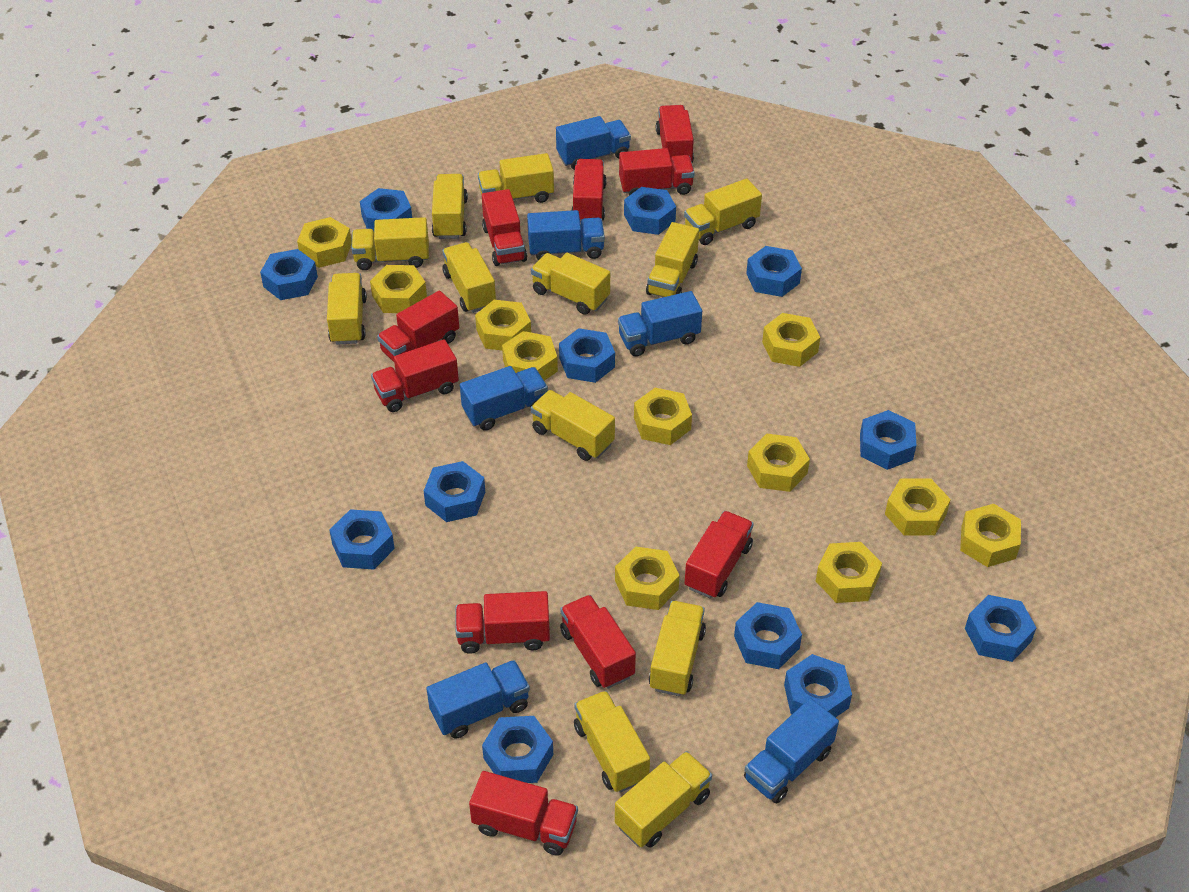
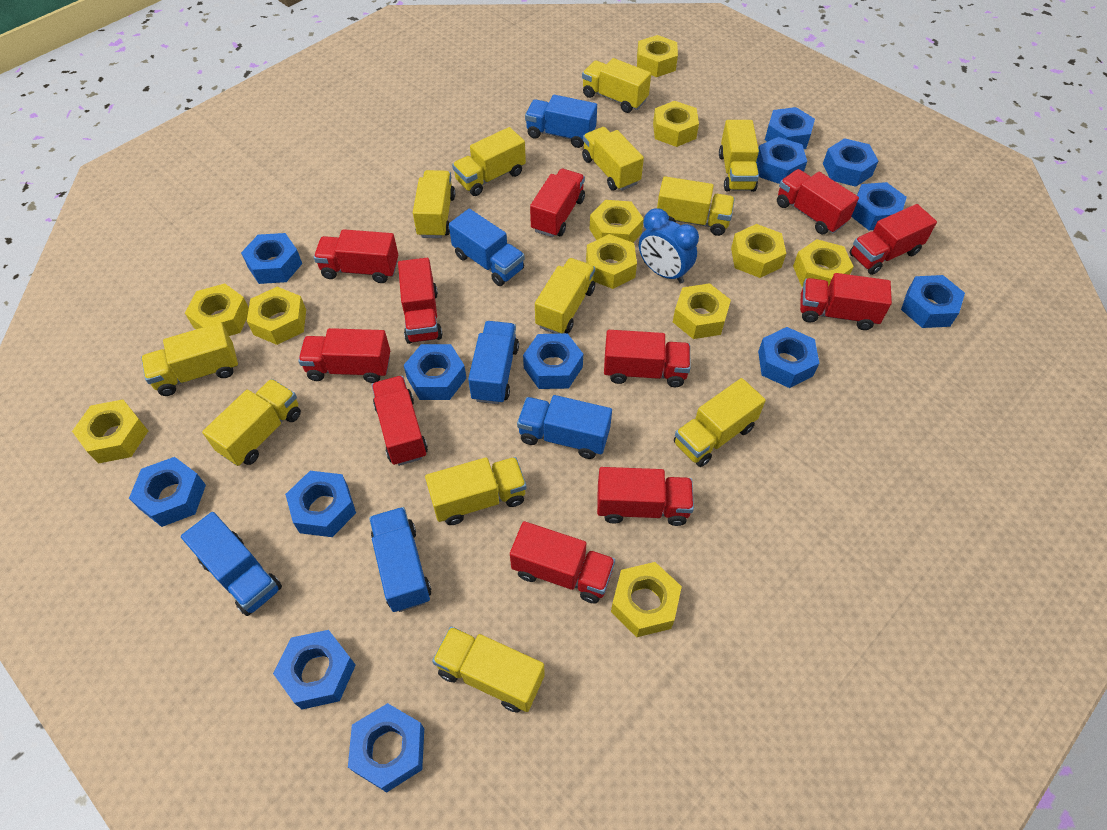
blue clock: none = 0 -> [639,208,699,284] = 1
blue nut: [260,249,318,300] [329,509,395,570] [360,188,412,231] [424,461,485,522] [482,716,553,783] [559,328,615,383] [624,187,676,235] [734,602,802,669] [746,246,802,297] [784,654,852,717] [860,410,916,470] [965,595,1036,662] = 12 -> [129,457,206,527] [241,233,302,284] [273,630,356,709] [285,471,356,537] [348,703,424,793] [404,344,467,400] [523,333,583,389] [756,137,807,184] [758,327,819,388] [765,107,815,149] [823,138,878,187] [851,182,907,230] [901,275,965,328] = 13
red truck: [371,339,459,412] [377,291,459,362] [456,591,550,654] [469,771,578,855] [482,189,527,266] [560,595,636,689] [571,159,606,223] [619,148,695,196] [656,105,694,163] [685,511,754,599] = 10 -> [298,328,390,383] [314,229,398,283] [372,376,428,466] [398,258,443,344] [510,521,615,604] [530,169,585,237] [597,467,694,526] [604,330,691,387] [777,169,859,234] [800,273,892,330] [849,204,937,275] = 11

